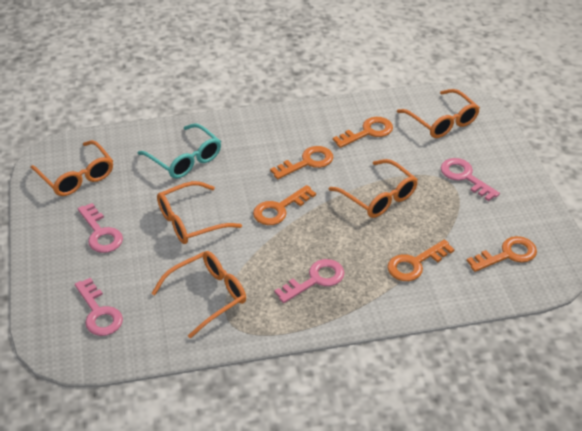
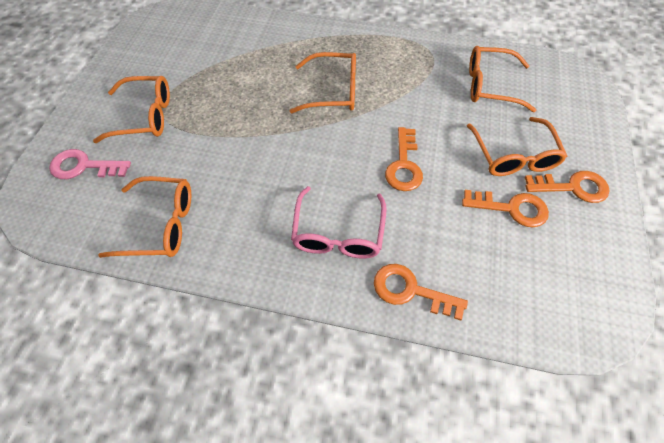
orange key: [253,185,316,225] [270,146,333,179] [333,117,393,148] [387,239,455,281] [467,236,537,272] = 5 -> [374,264,468,320] [385,127,423,191] [462,190,549,227] [525,171,610,203] = 4
pink glasses: none = 0 -> [291,186,386,259] = 1
pink key: [75,278,123,336] [78,203,123,253] [274,259,345,303] [441,158,500,201] = 4 -> [49,149,131,179] = 1
turquoise glasses: [138,123,221,179] = 1 -> none = 0

